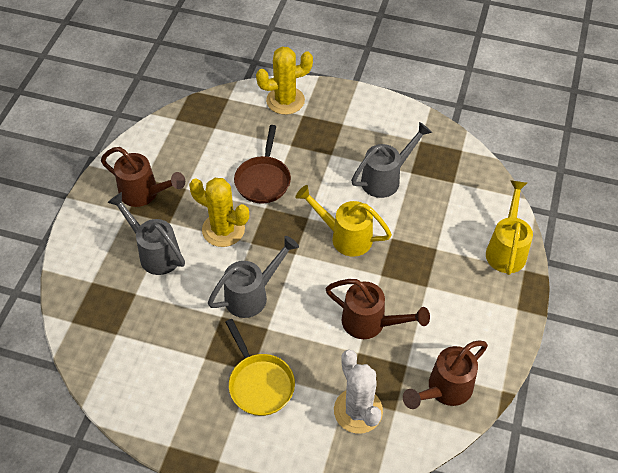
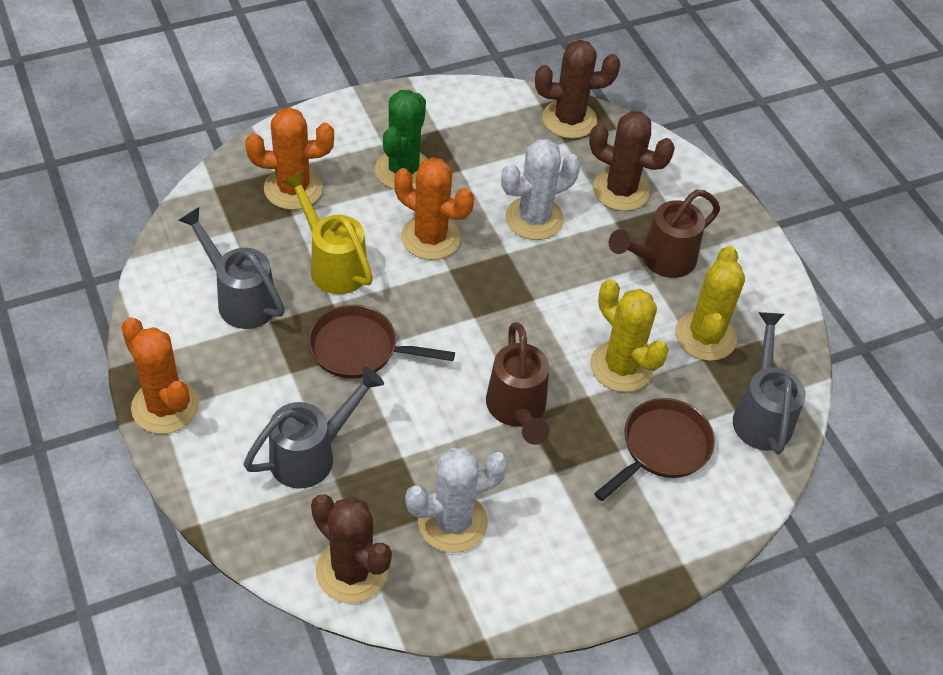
brown cactus: none = 0 -> [311,494,392,603] [535,40,620,139] [589,111,675,211] = 3
brown pan: [234,125,291,204] = 1 -> [308,305,455,379] [594,398,715,501] = 2
brown watering can: [101,147,185,207] [325,279,430,339] [403,340,488,409] = 3 -> [486,322,550,445] [609,190,720,278] = 2
green cactus: none = 0 -> [375,90,428,189] = 1
orange cactus: none = 0 -> [121,317,199,434] [245,107,334,210] [394,157,474,260] = 3
white cactus: [334,350,383,433] = 1 -> [405,448,509,553] [501,139,581,240] = 2
yellow pan: [225,319,295,416] = 1 -> none = 0
yellow watering can: [295,185,392,257] [486,180,533,275] = 2 -> [282,171,373,294] = 1

